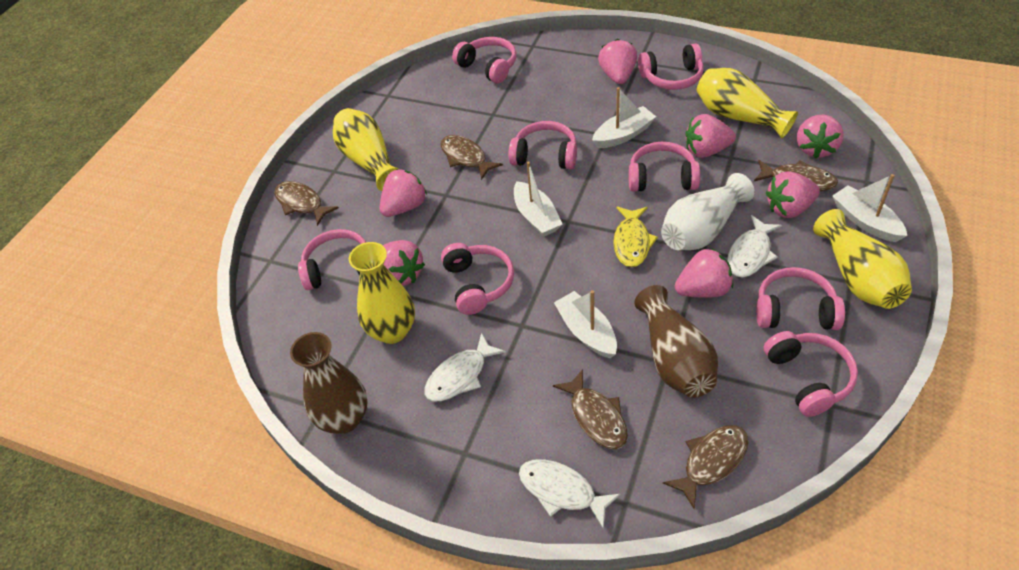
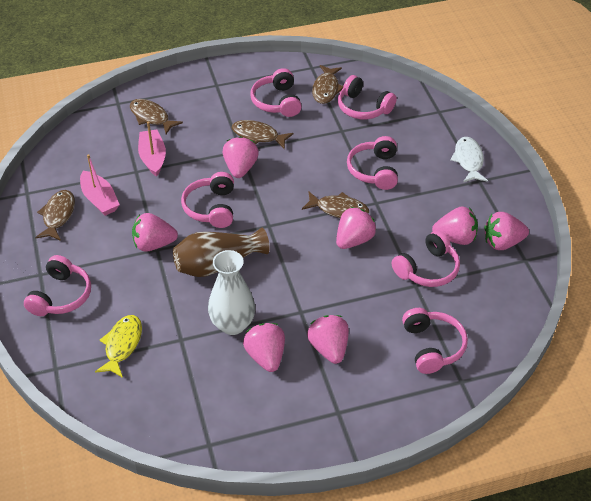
brown vase: [290,332,367,434] [635,285,718,398] = 2 -> [173,228,270,277] = 1
pink boat: none = 0 -> [80,154,120,216] [138,121,166,177] = 2
pink headphones: [298,229,366,290] [441,243,514,315] [452,37,516,84] [509,121,577,169] [629,142,700,192] [638,43,703,90] [756,267,845,330] [764,331,858,417] = 8 -> [24,255,91,316] [181,172,234,228] [250,68,302,117] [338,75,397,119] [347,136,398,190] [392,230,460,287] [402,308,468,374] = 7
white boat: [514,161,562,237] [554,290,617,358] [592,87,656,148] [832,174,907,242] = 4 -> none = 0
white fish: [424,332,506,401] [519,459,620,529] [727,215,782,278] = 3 -> [450,137,488,182] = 1
yellow vase: [333,108,398,191] [349,242,415,344] [697,68,798,139] [813,209,912,309] = 4 -> none = 0

